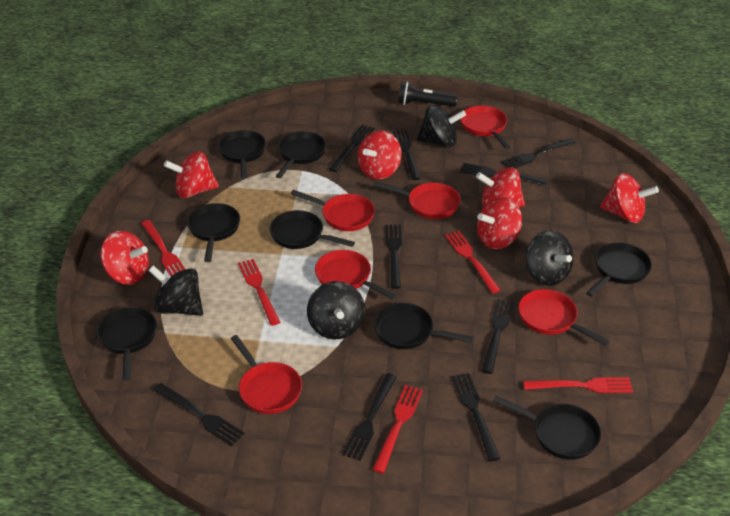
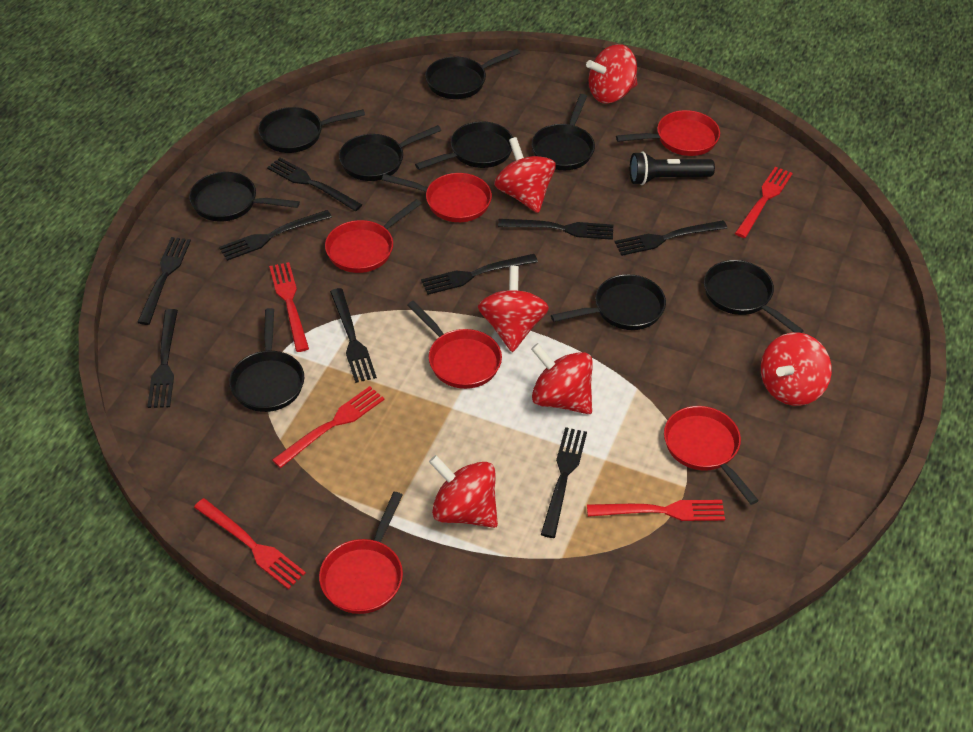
black pan: [96,307,157,381] [187,203,240,262] [218,130,266,179] [269,210,355,249] [276,131,326,178] [374,303,474,349] [493,395,601,460] [586,243,652,297] = 8 -> [189,172,300,222] [229,308,304,412] [258,107,365,153] [339,125,441,181] [415,121,513,170] [425,49,520,99] [532,94,595,170] [551,274,666,330] [704,260,804,333] = 9
black spinning top: [148,265,203,316] [307,281,365,339] [417,105,466,148] [526,230,574,286] = 4 -> none = 0

